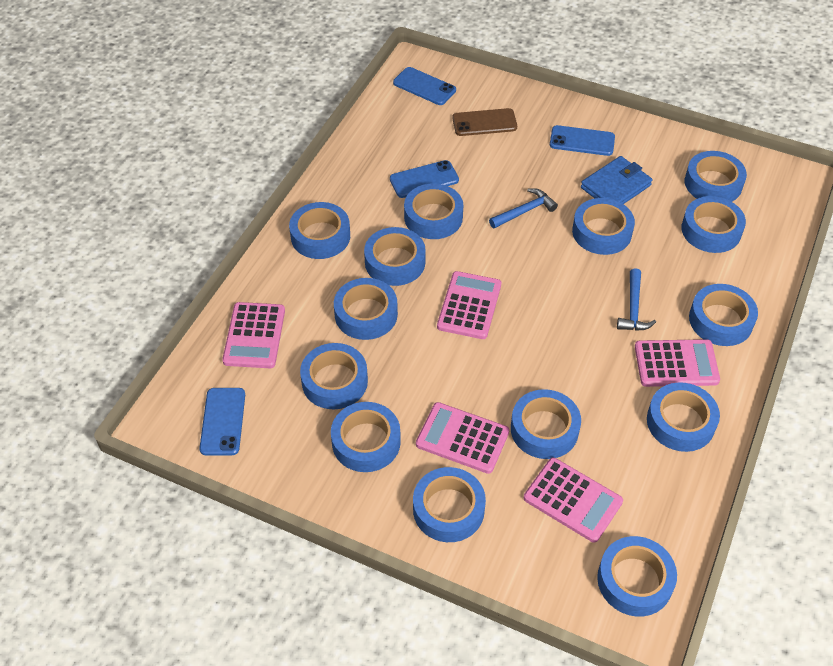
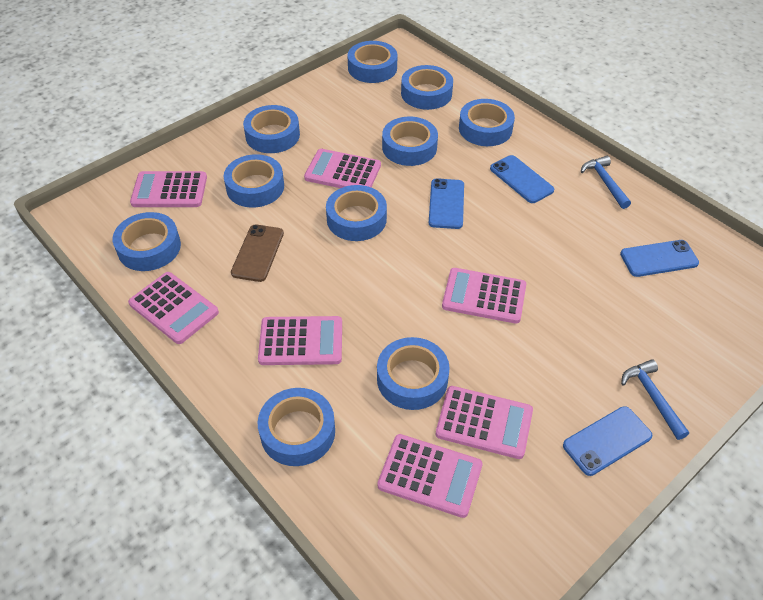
blue tape: [289,202,350,259] [300,343,368,409] [331,402,401,472] [334,278,398,340] [364,227,426,286] [404,183,463,239] [413,467,486,542] [511,389,581,459] [572,198,635,255] [597,536,677,617] [647,382,720,452] [681,196,746,253] [685,151,747,202] [689,284,758,346] = 14 -> [113,212,181,271] [224,154,284,208] [243,105,300,153] [258,388,335,466] [326,185,387,241] [347,41,398,83] [377,337,450,410] [382,117,438,166] [401,65,453,110] [459,99,515,146] = 10
blue wallet: [581,156,652,204] = 1 -> none = 0
pink calculator: [222,302,285,368] [416,402,509,474] [437,271,501,339] [524,458,623,542] [635,339,720,387] = 5 -> [128,272,219,344] [130,171,207,207] [258,316,342,365] [304,149,381,188] [377,434,483,518] [436,386,533,459] [442,268,526,324] = 7

